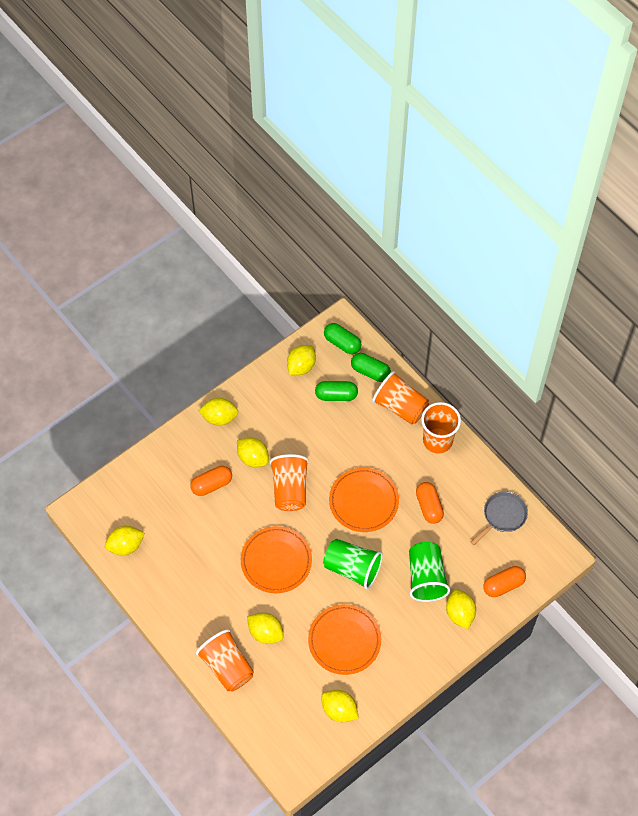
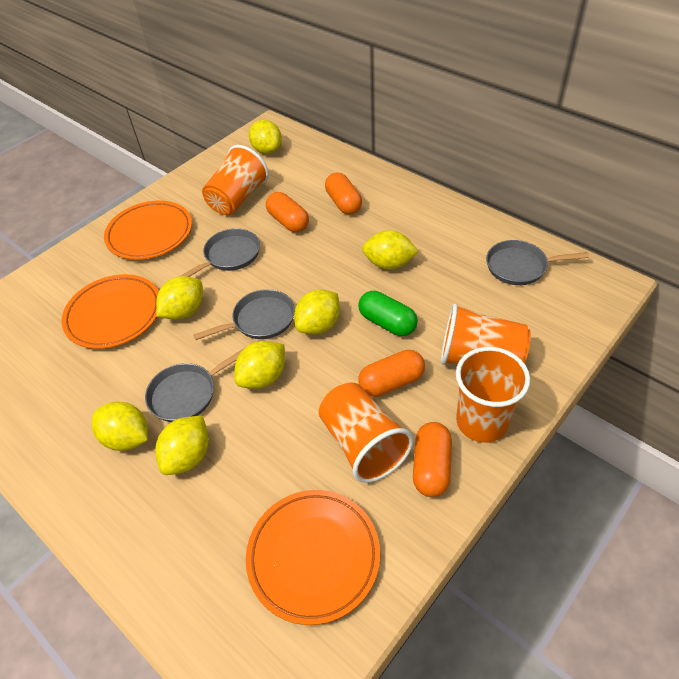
green capsule: [315,381,358,401] [324,323,361,354] [351,353,391,382] = 3 -> [358,291,418,336] = 1
green cup: [323,539,383,589] [409,542,450,602] = 2 -> none = 0
grey pan: [471,491,528,545] = 1 -> [145,348,244,422] [181,228,260,277] [193,289,295,340] [486,240,589,285] = 4
orange capsule: [190,466,232,496] [416,482,444,524] [483,566,526,597] = 3 -> [266,192,309,232] [325,172,362,215] [358,350,425,397] [413,422,452,497] = 4

